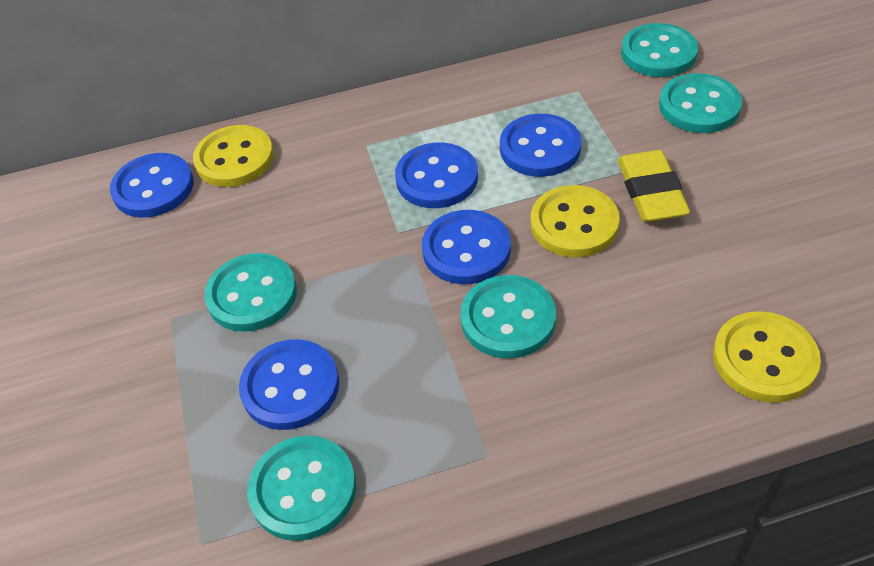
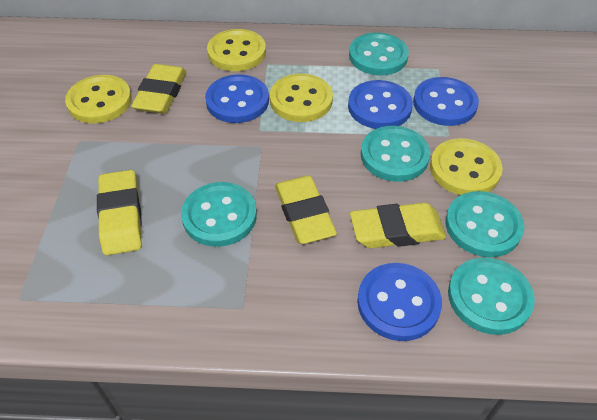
blue button: [110,153,194,218] [239,339,339,430] [395,142,478,208] [422,210,511,284] [500,114,581,177] = 5 -> [205,74,269,123] [348,80,413,129] [357,263,442,341] [413,77,479,126] = 4
yellow button: [193,125,274,187] [531,185,620,257] [713,311,821,403] = 3 -> [65,75,132,123] [207,29,266,71] [270,74,333,122] [430,138,503,195] = 4
yellow eraser: [618,150,690,222] = 1 -> [97,170,142,255] [131,64,186,114] [275,176,337,244] [350,203,446,248] = 4

